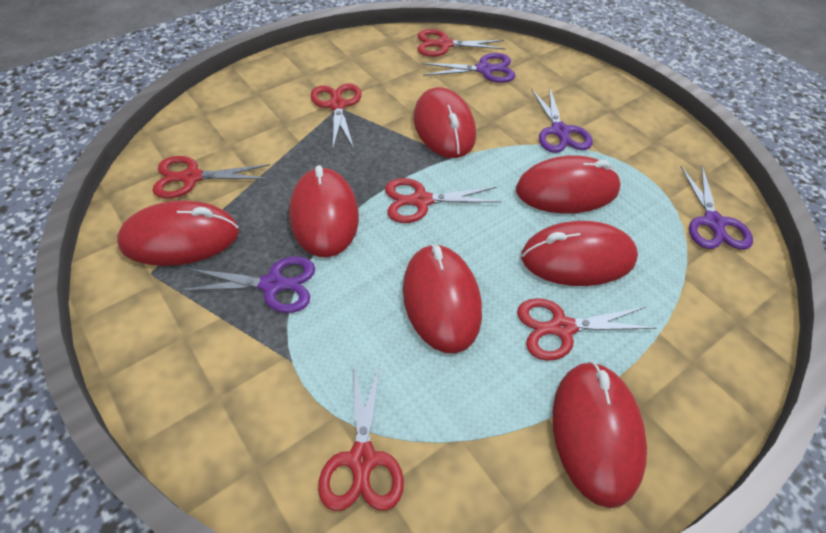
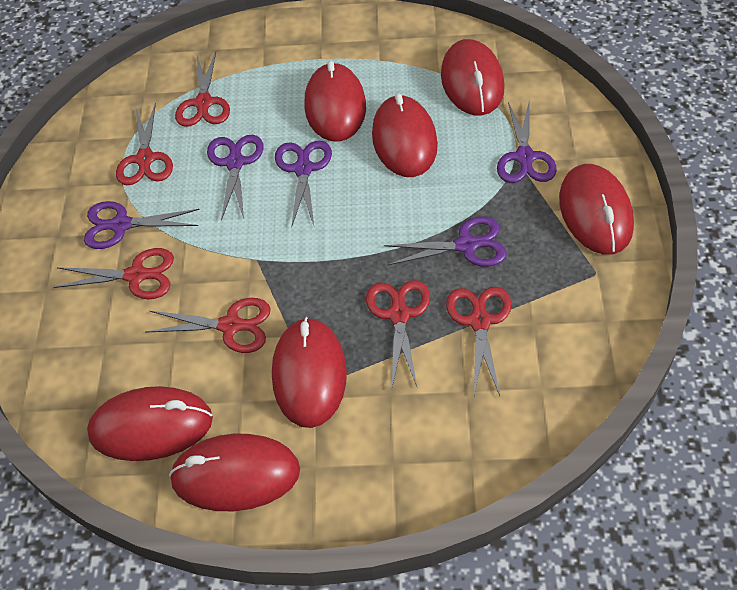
purple scissors: [180,256,315,313] [422,53,516,83] [531,86,593,153] [681,166,753,250] = 4 -> [84,201,200,249] [207,135,264,221] [275,140,332,228] [384,216,507,267] [497,102,557,183] = 5

